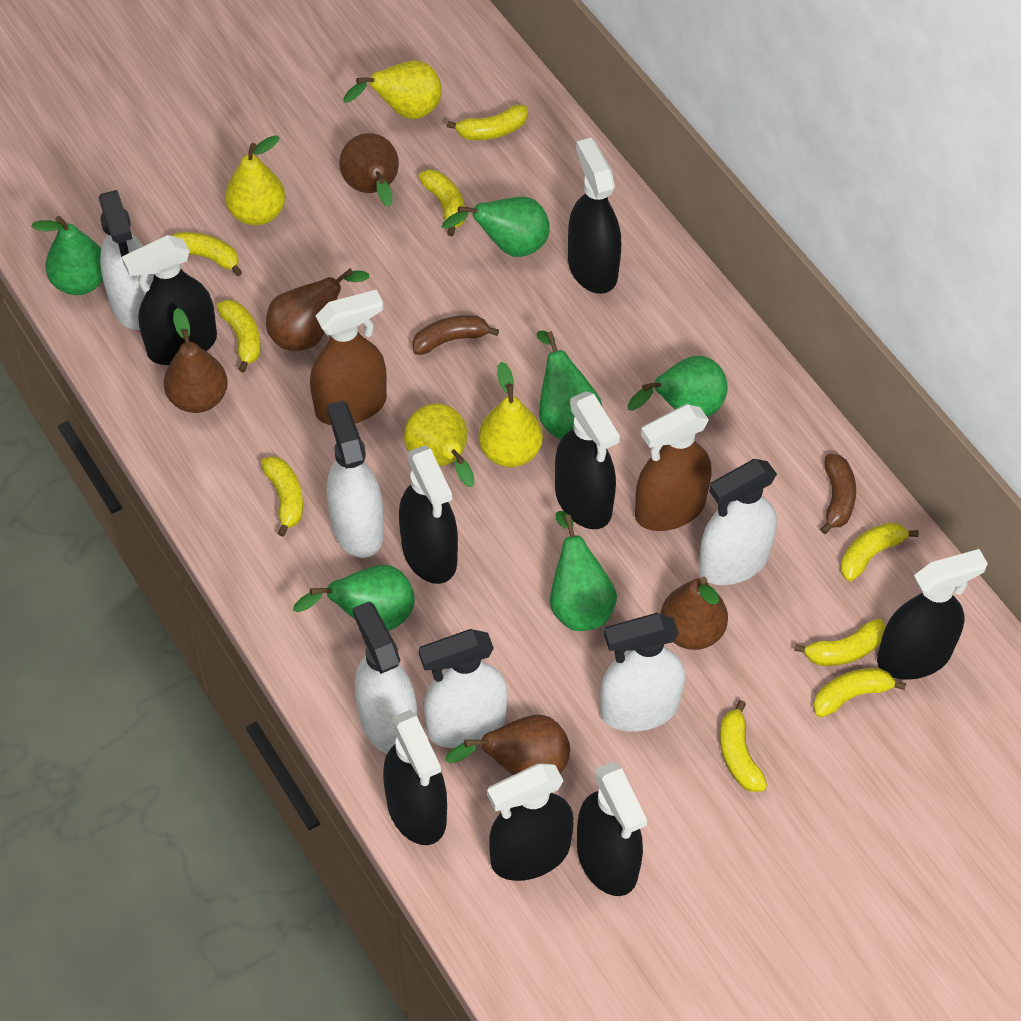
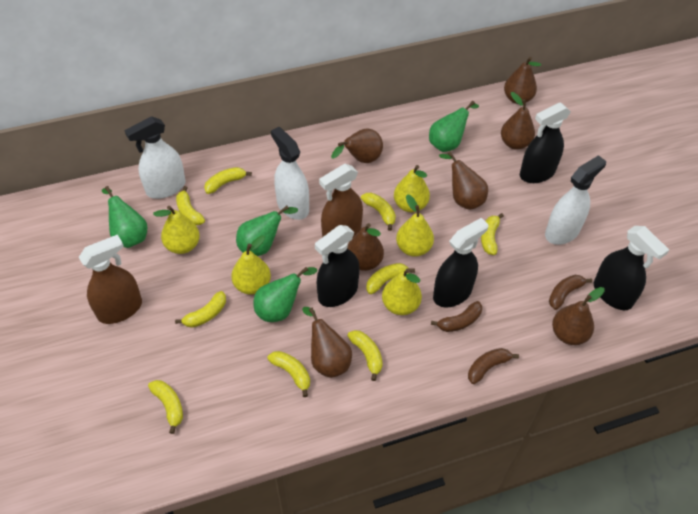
black spray bottle: [122,235,217,365] [383,710,447,845] [399,445,458,584] [487,763,574,881] [555,391,620,529] [568,138,621,294] [577,761,647,896] [877,549,988,680] = 8 -> [315,225,360,307] [433,218,489,307] [520,102,571,183] [594,226,669,310] = 4
brown banana: [412,315,499,355] [820,454,856,534] = 2 -> [431,301,482,332] [468,348,519,384] [549,275,592,310] = 3
brown pear: [164,308,228,413] [266,268,369,351] [339,133,399,207] [445,715,570,775] [660,577,728,650] = 5 -> [302,307,352,378] [331,129,383,163] [347,223,384,271] [439,151,488,210] [501,92,535,150] [504,57,541,104] [552,287,605,345] = 7
green pear: [31,216,103,295] [293,565,415,631] [442,197,550,257] [537,331,602,440] [550,511,617,631] [628,356,728,417] = 6 -> [102,186,147,248] [236,206,298,256] [254,267,317,322] [429,101,479,152] = 4
white spray bottle: [99,190,154,330] [327,401,384,558] [352,601,417,754] [419,629,508,748] [600,613,685,732] [699,459,777,585] = 6 -> [124,116,185,199] [271,127,309,220] [545,155,606,245] = 3
yellow pear: [225,135,285,225] [343,60,442,119] [404,403,475,487] [479,362,543,467] = 4 -> [153,206,200,254] [231,235,271,295] [382,268,422,315] [394,165,430,212] [396,194,434,257] = 5

